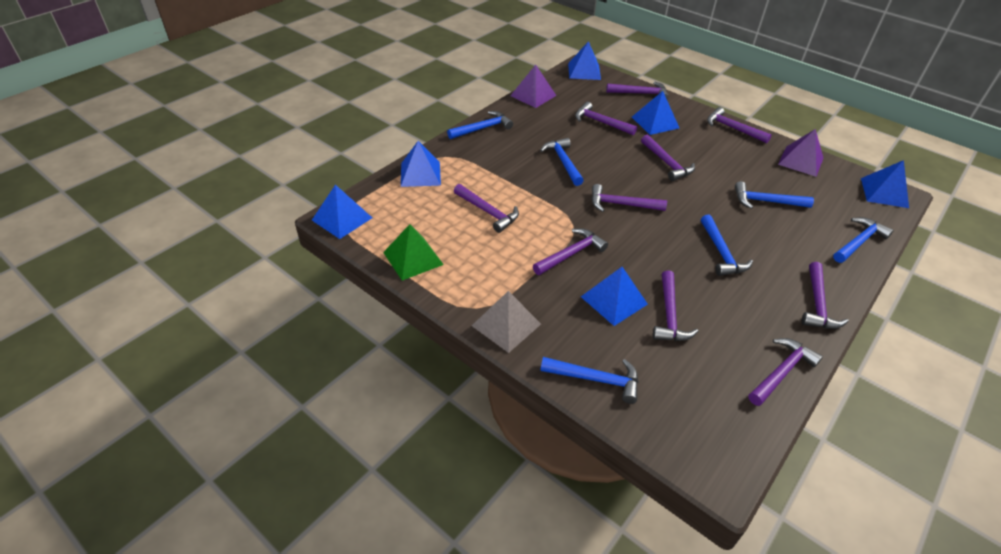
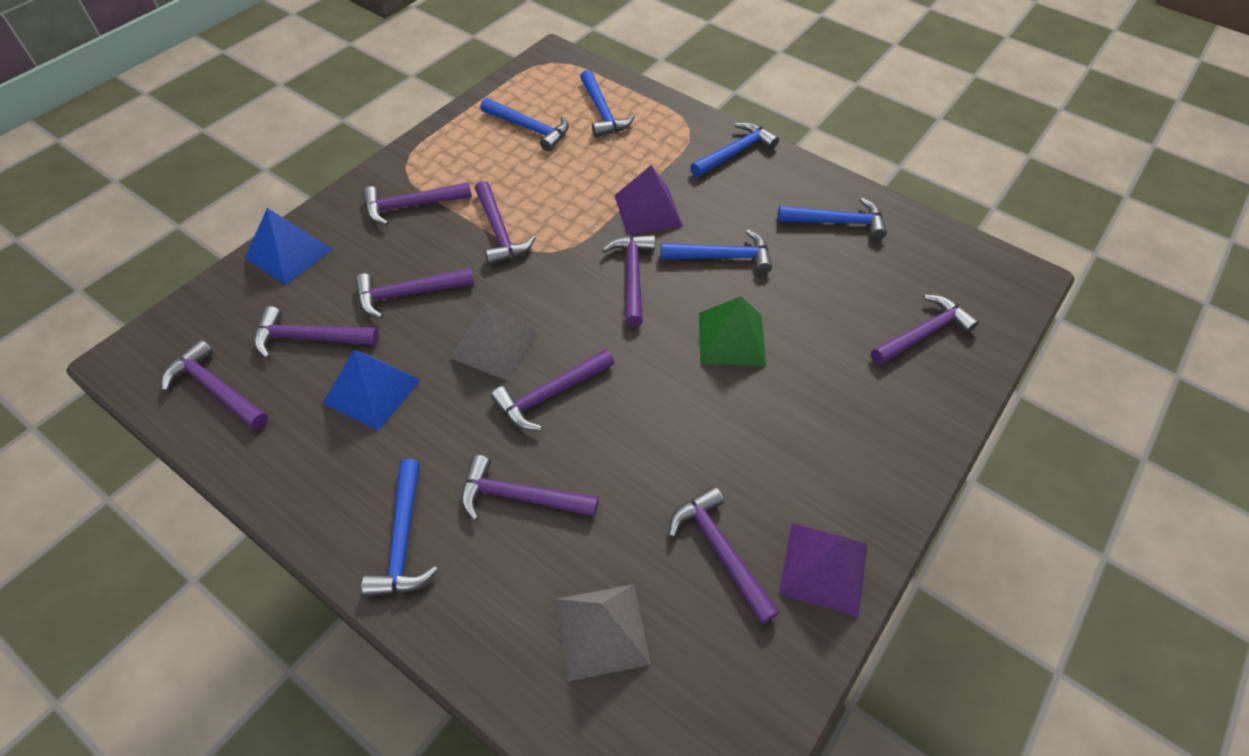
blue pyramid: [312,185,372,239] [401,141,441,187] [568,41,601,80] [581,267,648,326] [632,91,679,135] [861,160,909,208] = 6 -> [245,208,332,285] [323,350,420,431] = 2
grey pyramid: [472,291,541,353] = 1 -> [450,302,539,381] [555,584,651,681] = 2

